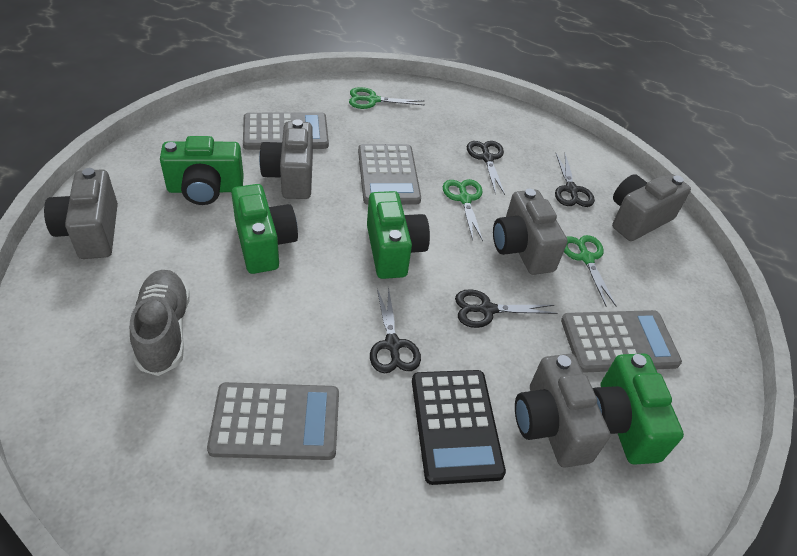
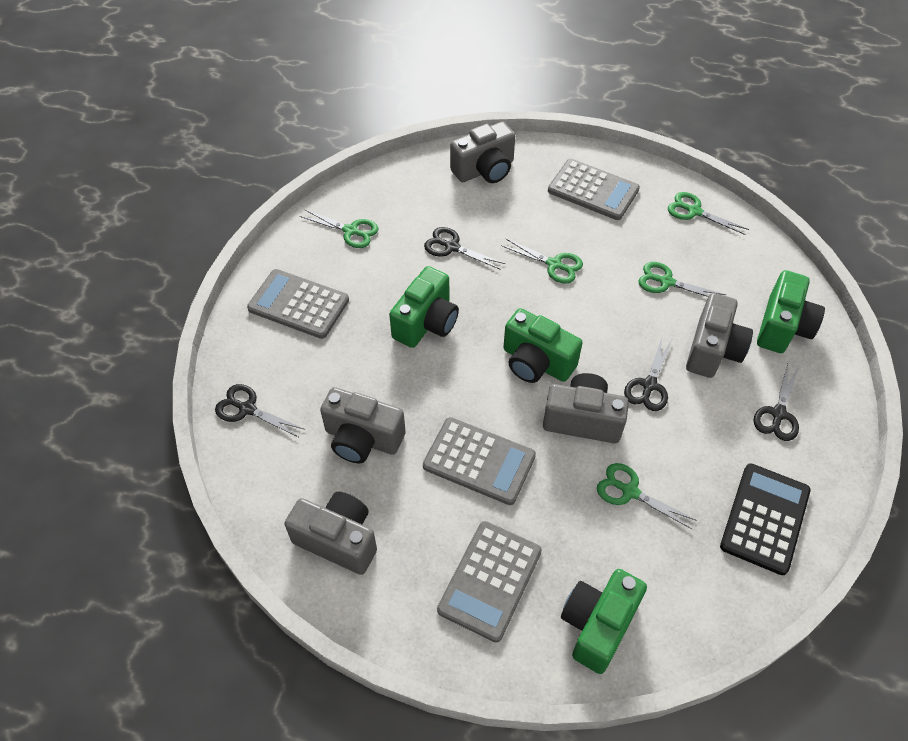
green scissors: [349,87,424,109] [443,179,483,241] [564,235,617,307] = 3 -> [300,209,378,248] [501,238,583,284] [597,463,697,529] [639,262,726,297] [668,192,749,235] = 5
grey shoe: [130,270,190,376] = 1 -> none = 0

